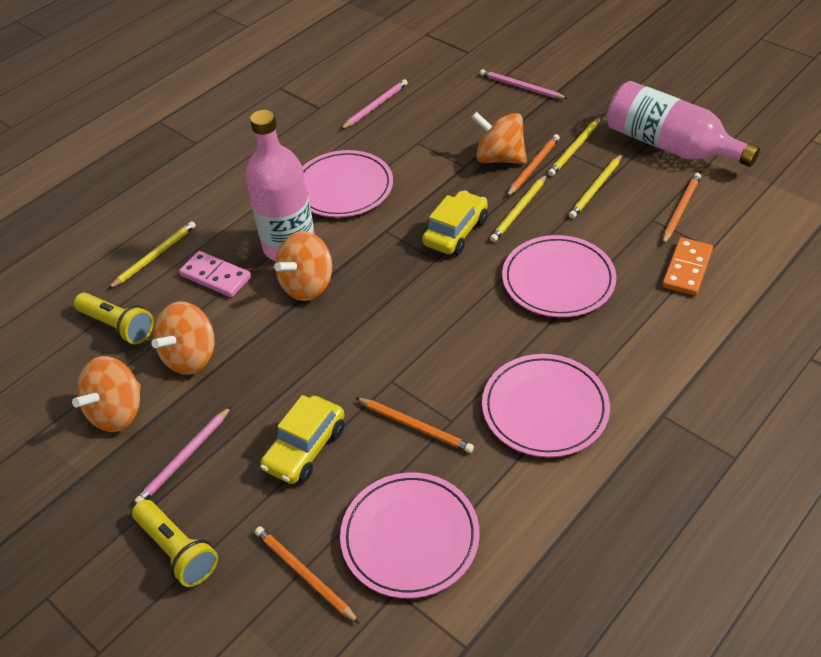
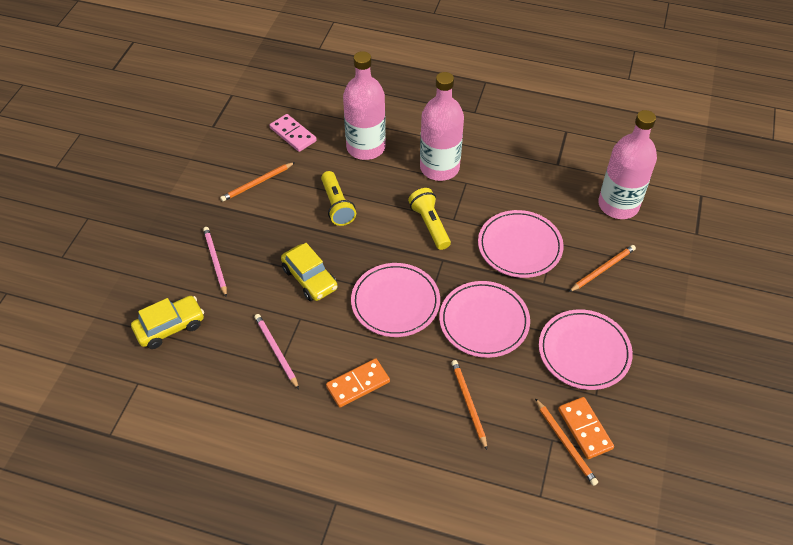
orange domino: [662,237,713,296] = 1 -> [326,358,390,407] [558,397,614,459] = 2
orange spinning top: [72,356,141,432] [151,301,214,375] [274,231,332,301] [471,112,527,164] = 4 -> none = 0
pink bottle: [245,110,315,261] [607,81,760,167] = 2 -> [343,51,386,160] [420,72,464,181] [598,110,657,219] = 3
pink pencil: [134,406,231,504] [340,79,408,130] [480,69,568,99] = 3 -> [203,227,227,297] [254,314,299,389] = 2
yellow pencil: [108,221,196,289] [490,175,547,242] [548,117,601,176] [569,154,622,219] = 4 -> none = 0

